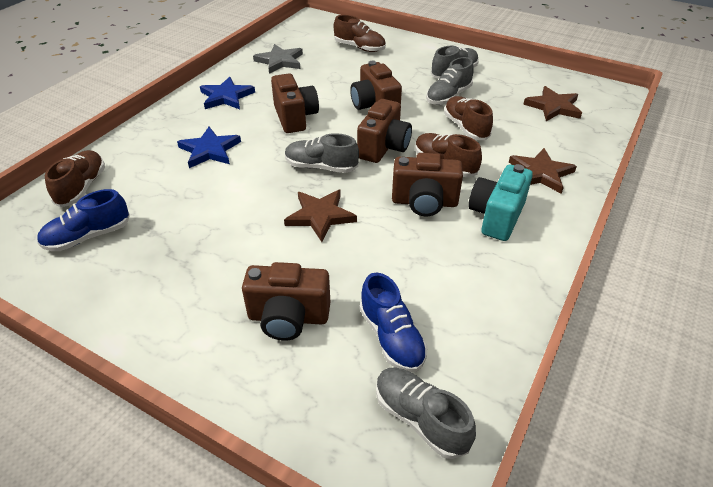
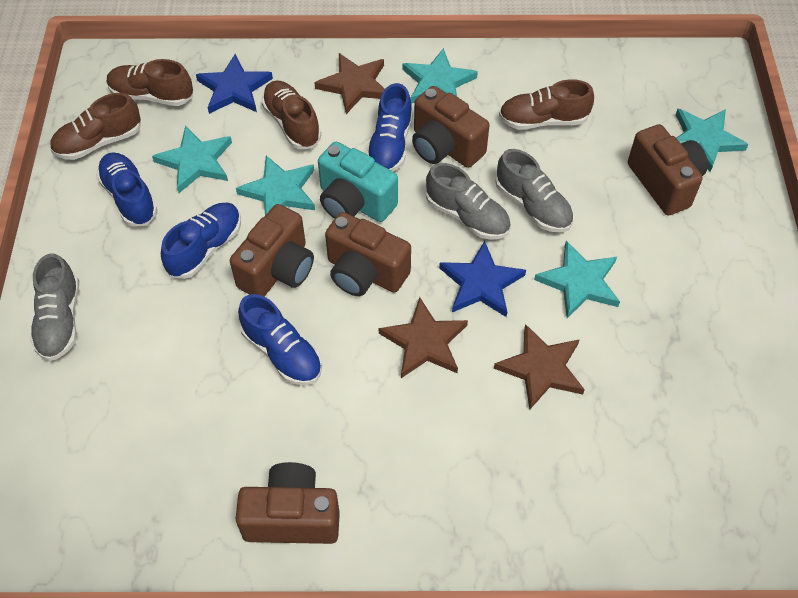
blue shoe: [37,189,130,251] [360,272,428,372] = 2 -> [96,152,157,227] [161,203,241,279] [238,294,322,385] [366,83,413,171] = 4
grey shoe: [285,133,359,173] [376,367,476,459] [426,57,474,105] [431,46,479,79] = 4 -> [30,253,79,361] [426,163,511,240] [496,149,574,233] = 3
grey star: [253,44,303,74] = 1 -> none = 0
turquoise star: none = 0 -> [152,125,232,193] [236,155,315,216] [403,48,478,104] [534,241,620,318] [676,109,749,172] = 5

